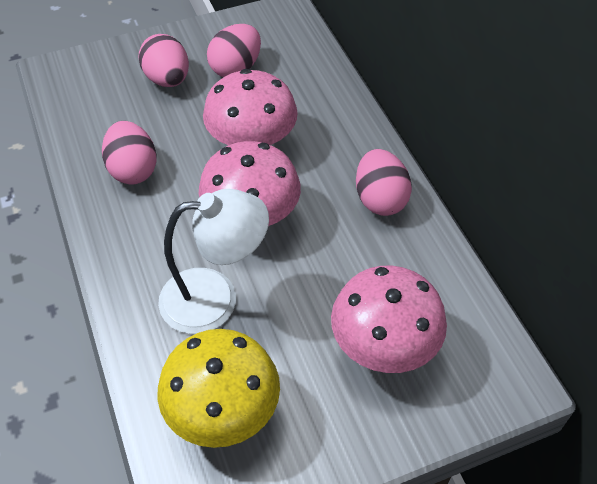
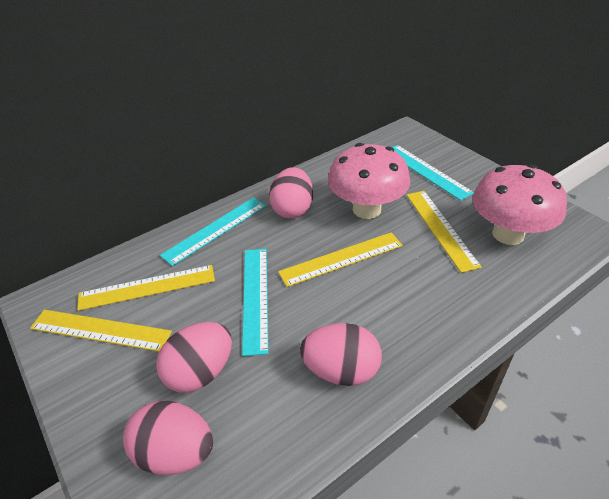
pink mushroom: [199,141,301,226] [203,69,298,145] [331,266,447,373] = 3 -> [328,143,410,219] [473,164,567,245] = 2
turquoise ruler: none = 0 -> [160,198,266,266] [242,249,269,356] [392,145,474,201] = 3
white lamp: [158,189,269,334] = 1 -> none = 0
yellow mushroom: [157,329,280,448] = 1 -> none = 0
yellow ruler: none = 0 -> [30,310,172,352] [77,265,215,311] [278,232,403,287] [406,191,482,273] = 4

